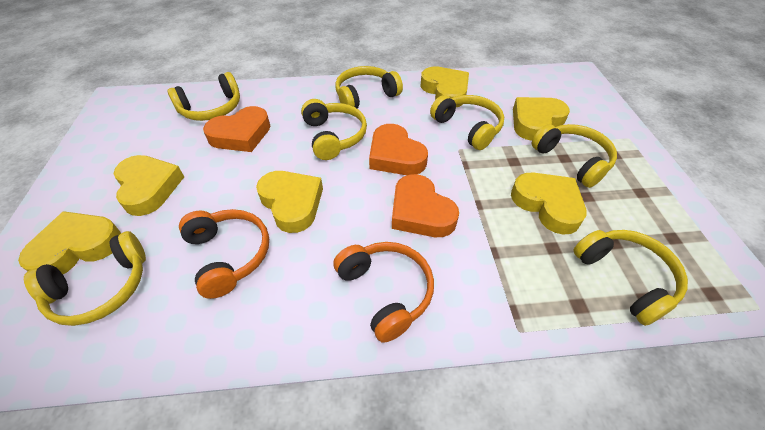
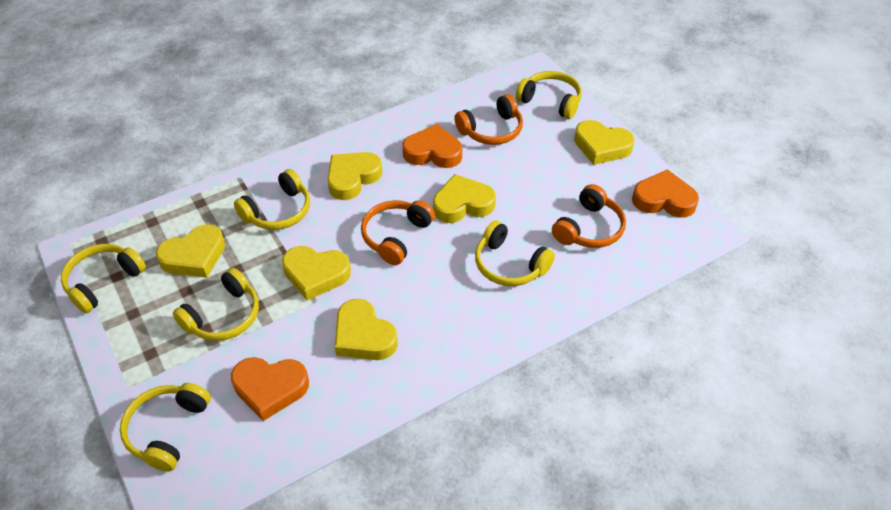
orange headphones: [179,209,269,299] [333,242,434,343] = 2 -> [361,200,435,265] [454,94,523,145] [552,184,626,248] = 3
yellow headphones: [24,231,146,326] [167,72,240,121] [301,99,367,160] [335,66,403,108] [430,95,504,150] [532,124,617,188] [573,230,688,326] = 7 -> [61,244,146,313] [120,383,211,472] [173,268,259,341] [234,169,310,230] [475,220,555,286] [516,71,582,119] = 6

